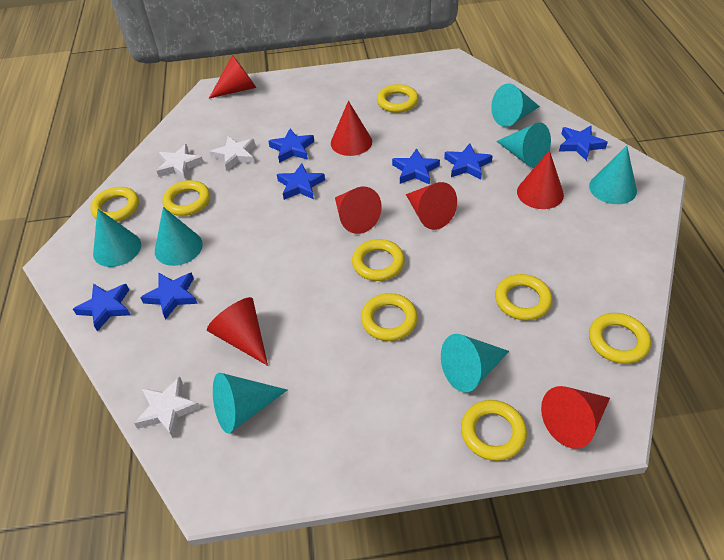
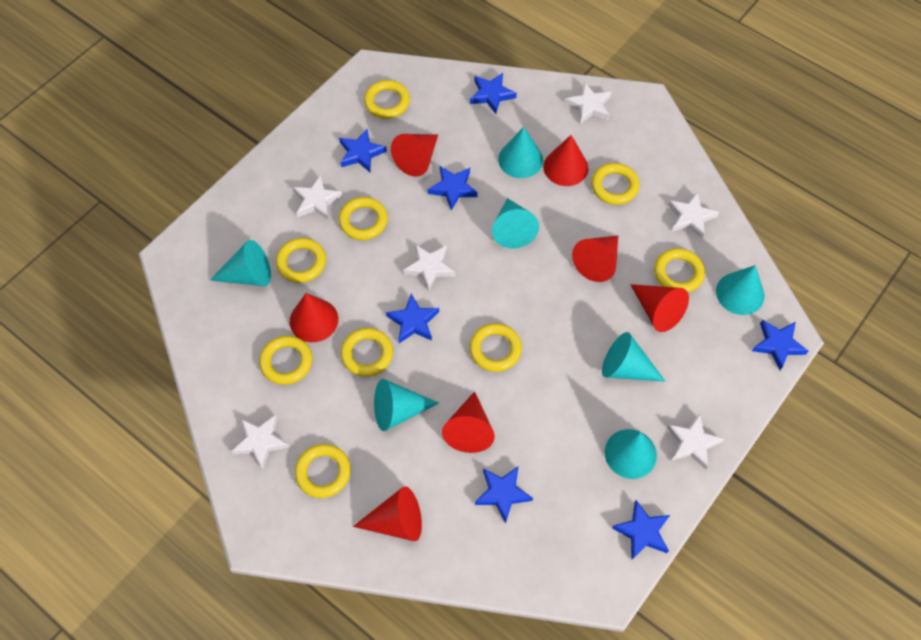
white star: [134,377,200,438] [157,144,204,180] [210,136,255,171] = 3 -> [231,414,289,470] [293,175,343,220] [403,244,455,292] [565,82,611,124] [667,413,724,470] [668,192,719,239] = 6
yellow ring: [90,187,139,222] [162,180,210,216] [352,239,405,281] [361,293,418,341] [377,84,419,113] [461,400,527,461] [495,274,552,320] [589,313,651,364] = 8 -> [259,336,312,385] [276,238,326,283] [295,444,351,498] [339,197,388,240] [340,328,393,377] [364,80,410,119] [469,323,522,372] [591,163,640,205] [654,248,705,293] = 9

